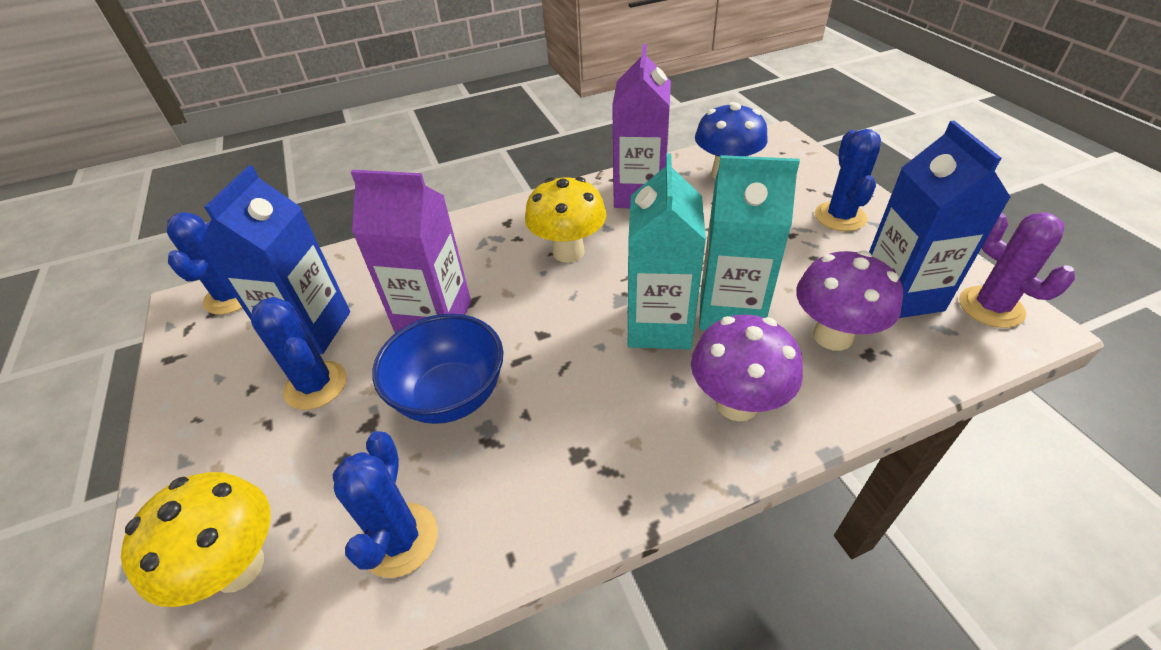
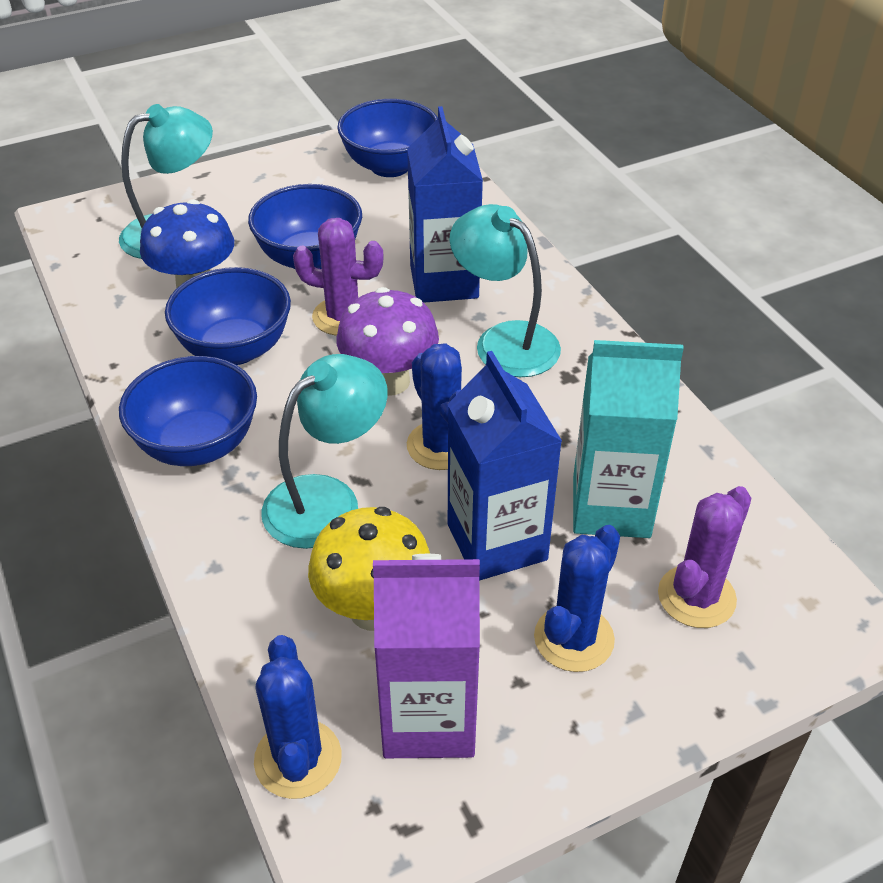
blue bowl: [372,314,503,424] = 1 -> [119,356,257,466] [165,267,291,365] [248,184,362,269] [337,99,438,177] = 4
blue cactus: [167,212,242,315] [251,297,347,410] [332,431,438,578] [815,129,881,231] = 4 -> [254,635,342,799] [407,343,462,470] [534,525,620,672] = 3
purple cactus: [959,212,1075,328] = 1 -> [293,218,384,335] [658,486,751,628] = 2
purple carton: [351,170,471,333] [612,44,671,208] = 2 -> [373,554,480,758] = 1
purple mushroom: [691,315,803,421] [796,251,903,351] = 2 -> [336,287,439,396] = 1
turquoise carton: [627,153,706,349] [699,155,800,331] = 2 -> [573,340,684,538] = 1
turquoise lamp: none = 0 -> [119,104,213,259] [261,354,388,549] [450,204,561,377] = 3
yellow mushroom: [121,472,271,607] [525,177,606,263] = 2 -> [308,507,430,631] = 1

